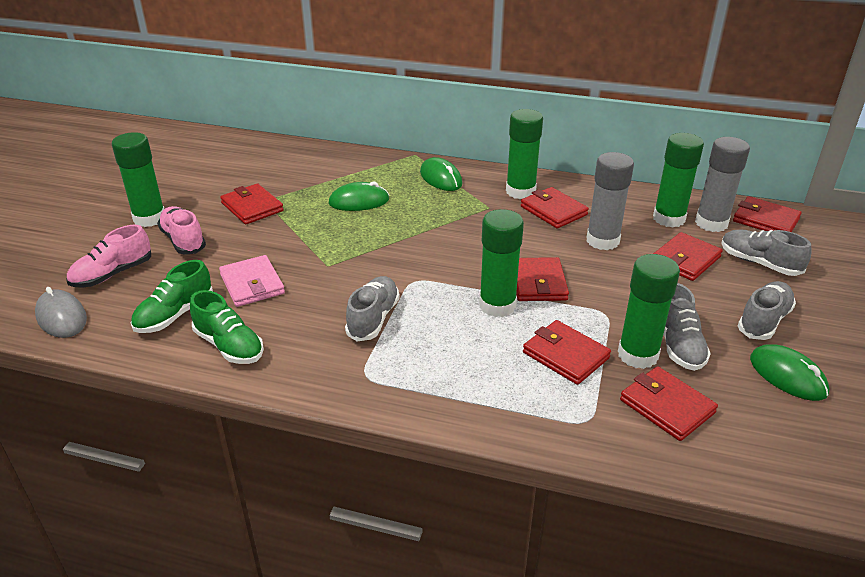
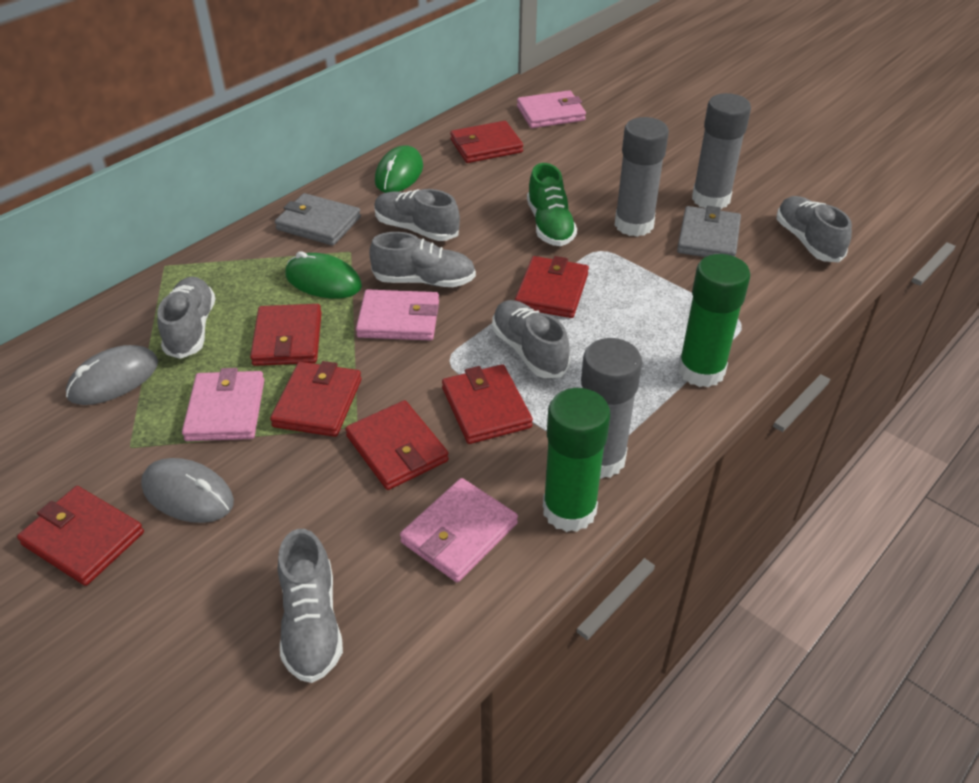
green glue stick: [112,132,164,227] [479,209,524,317] [506,109,543,199] [618,254,680,369] [653,133,704,227] = 5 -> [543,388,610,532] [678,254,750,388] = 2
green mouse: [329,181,389,211] [420,157,462,191] [750,344,829,401] = 3 -> [285,251,362,298] [375,145,423,193] = 2
green shoe: [131,260,213,333] [190,290,264,364] = 2 -> [527,163,577,246] = 1
grey glue stick: [586,152,634,250] [695,137,750,232] = 2 -> [581,338,642,479] [614,117,669,237] [692,93,751,209] = 3
grey mouse: [35,287,87,338] = 1 -> [66,345,158,405] [141,458,234,523] = 2
grey shoe: [345,276,400,341] [663,283,711,371] [721,230,812,276] [738,281,796,340] = 4 -> [157,276,216,359] [278,529,343,683] [369,232,476,287] [374,189,460,241] [492,300,570,378] [777,196,852,262] = 6
grey wallet: none = 0 -> [275,193,361,246] [677,206,741,257] = 2
pink shoe: [67,225,151,288] [157,206,206,254] = 2 -> none = 0
pink wallet: [219,255,285,307] = 1 -> [182,368,264,441] [356,289,439,341] [400,478,518,582] [517,90,586,128] = 4

